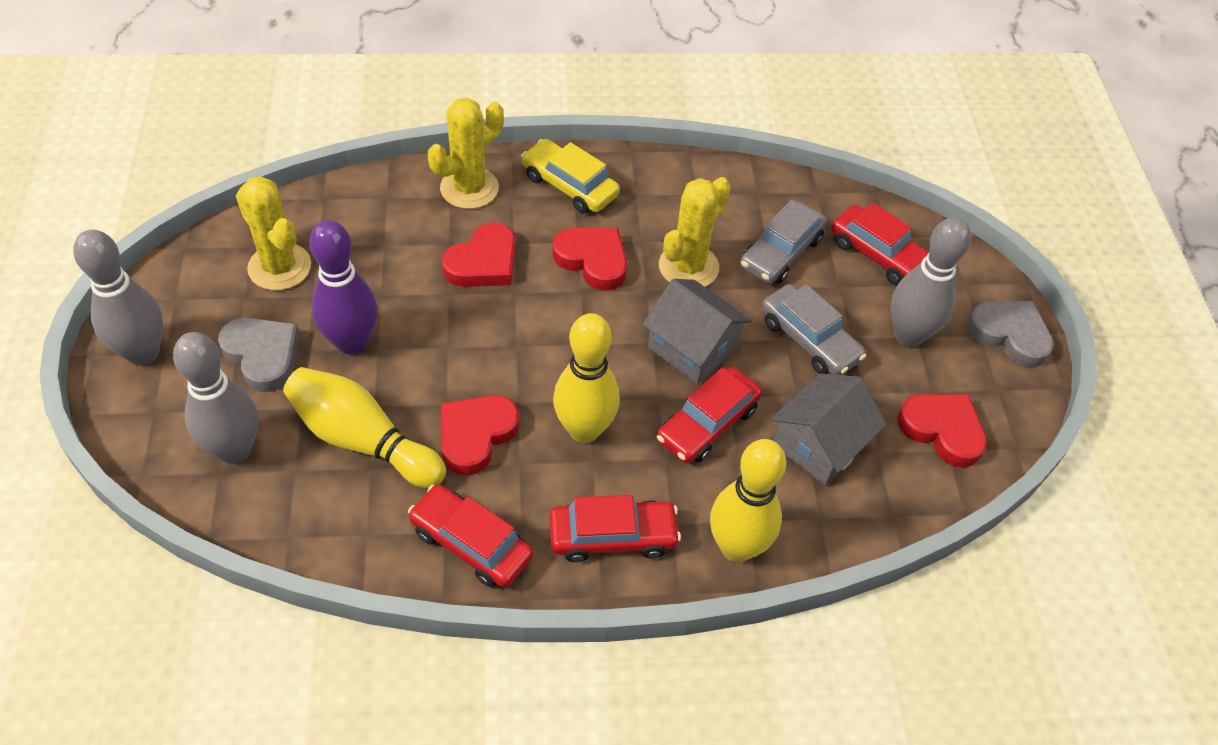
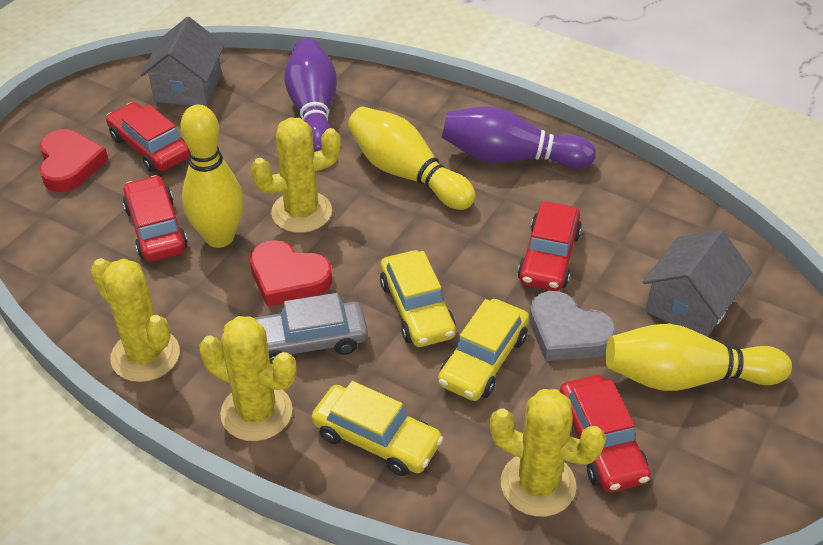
grey bowling pin: [73,230,163,366] [173,332,258,464] [890,217,971,347] = 3 -> none = 0
grey car: [740,200,827,284] [762,284,866,375] = 2 -> [254,293,368,364] = 1
grey heart: [218,317,300,392] [967,301,1054,368] = 2 -> [529,291,616,361] = 1
purple bowling pin: [310,220,377,355] = 1 -> [284,38,337,152] [442,106,596,169] = 2
red heart: [441,395,519,475] [442,223,516,287] [552,228,627,291] [898,394,987,468] = 4 -> [39,129,108,192] [250,240,332,307] = 2
yellow cactus: [236,176,311,290] [428,97,504,209] [659,177,731,287] = 3 -> [91,258,180,382] [199,316,296,441] [251,118,341,233] [490,389,606,517] = 4
yellow car: [521,139,620,213] = 1 -> [311,381,444,476] [380,250,456,347] [438,299,529,401] = 3

